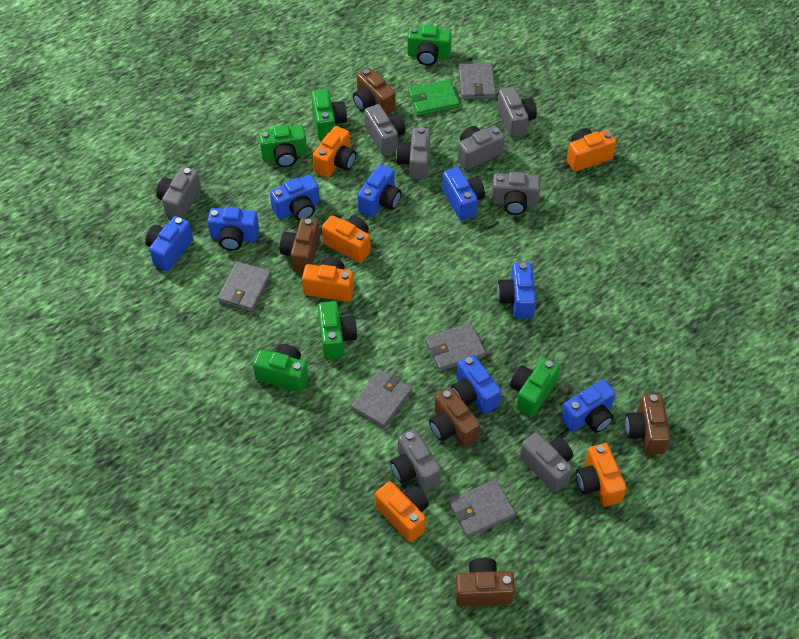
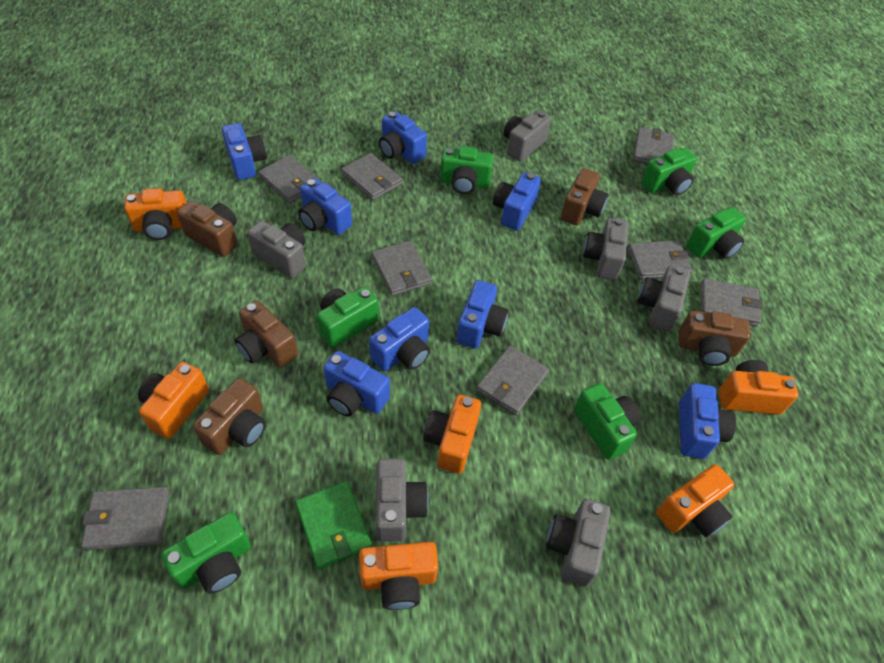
grey camera: [156,167,201,219] [364,104,406,156] [390,429,441,491] [396,127,430,180] [458,126,505,170] [492,172,540,215] [497,87,537,138] [520,432,573,492] = 8 -> [247,220,306,278] [376,458,429,542] [504,111,551,161] [546,499,611,587] [583,218,628,280] [637,265,690,331] = 6
grey wallet: [217,261,272,312] [351,369,412,428] [425,323,486,371] [448,479,516,538] [458,63,496,99] = 5 -> [81,487,169,550] [258,155,320,203] [341,153,402,200] [372,241,432,296] [476,346,549,416] [627,240,693,279] [633,127,675,164] [701,278,763,326] = 8

